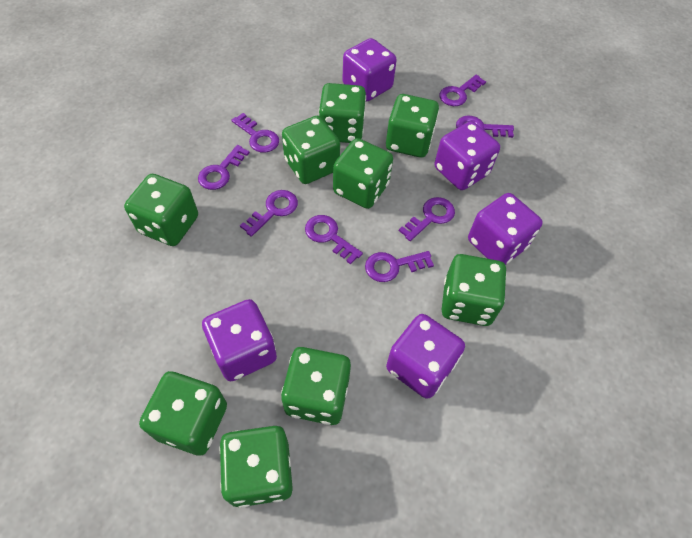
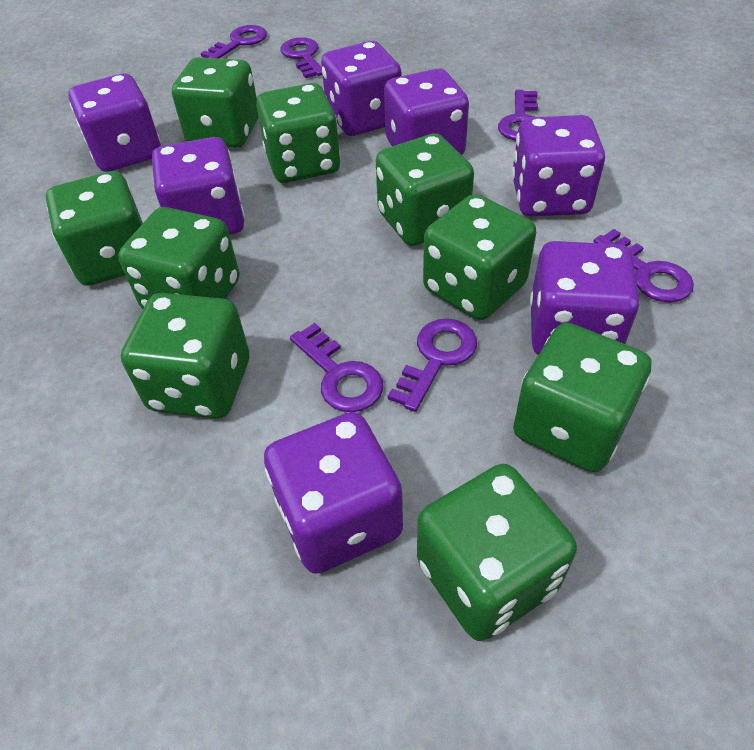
purple dice: [202,299,277,381] [342,38,397,102] [386,314,465,399] [435,121,500,190] [468,193,542,265] = 5 -> [68,73,161,172] [152,137,244,235] [264,412,403,574] [321,41,402,136] [384,68,469,155] [512,115,605,216] [530,241,639,355] = 7
purple key: [198,145,250,190] [231,113,279,153] [240,190,298,237] [305,215,363,265] [365,251,434,282] [399,197,455,241] [439,75,486,106] [456,116,514,138] = 8 -> [201,25,267,58] [280,37,323,78] [290,323,383,412] [388,319,477,412] [498,90,538,140] [593,229,694,303] = 6

